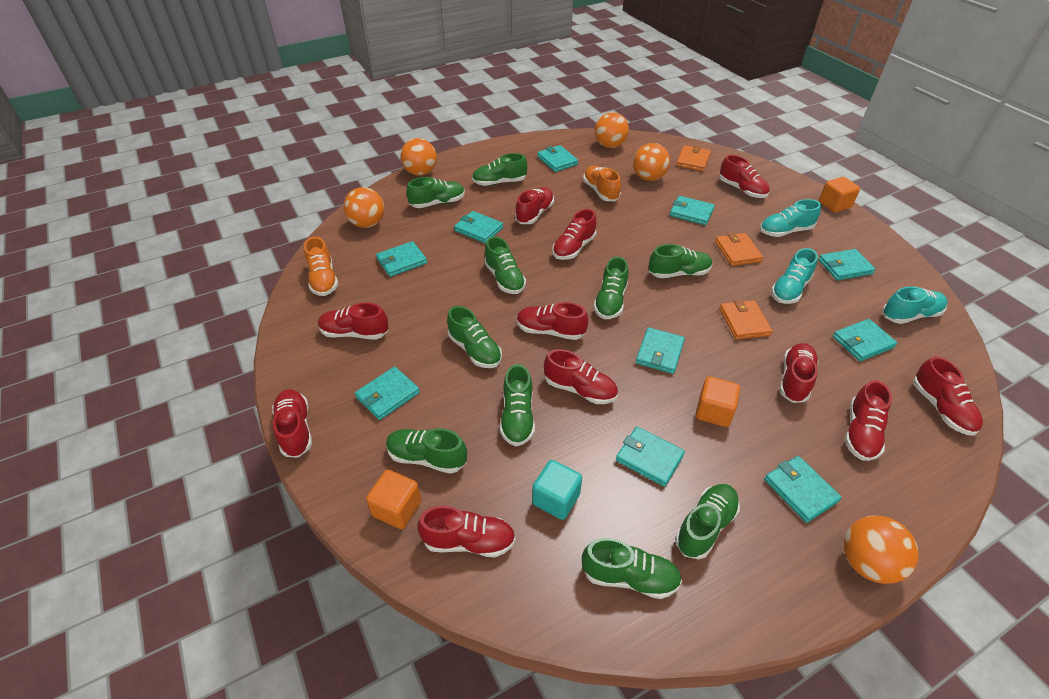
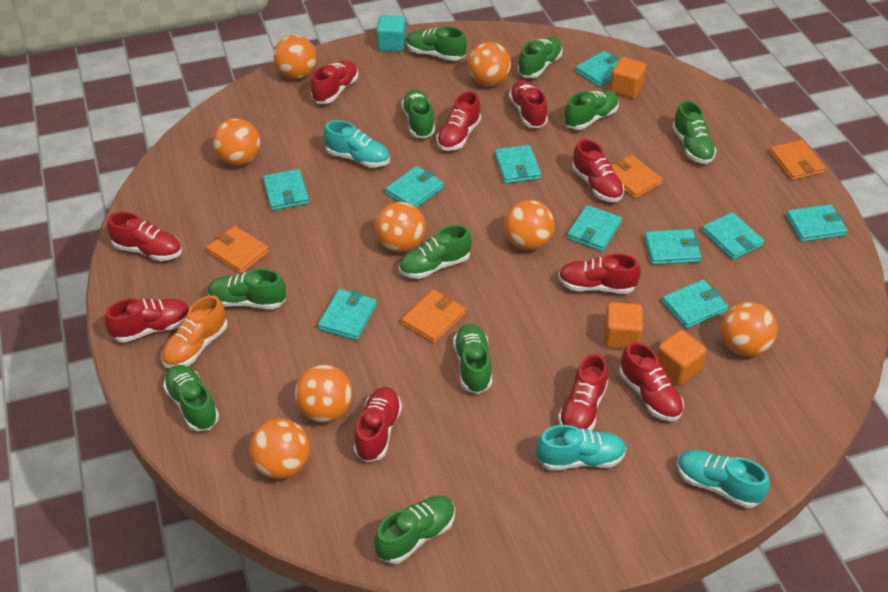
orange ball: [344,187,384,228] [401,138,437,176] [595,112,629,148] [633,143,670,181] [844,515,919,584] = 5 -> [213,119,260,166] [249,419,310,479] [273,35,317,79] [295,365,352,423] [375,202,426,252] [468,42,511,86] [504,200,555,250] [721,302,778,357] = 8
orange shoe: [304,237,338,296] [583,166,621,201] = 2 -> [162,295,227,368] = 1
orange wallet: [676,145,711,171] [715,233,763,266] [720,299,772,340] = 3 -> [206,226,269,274] [401,290,466,343] [611,155,663,199] [769,140,826,180] = 4
red shoe: [272,389,312,458] [318,303,389,340] [418,506,516,557] [515,187,554,224] [517,302,588,340] [544,349,618,404] [552,209,596,260] [719,155,770,198] [779,343,818,403] [845,380,892,461] [913,356,983,436] = 11 -> [105,298,190,343] [107,212,182,261] [311,60,358,104] [354,387,402,462] [437,91,481,151] [509,80,548,128] [558,253,641,294] [558,354,608,431] [572,139,624,202] [619,342,684,421] = 10

